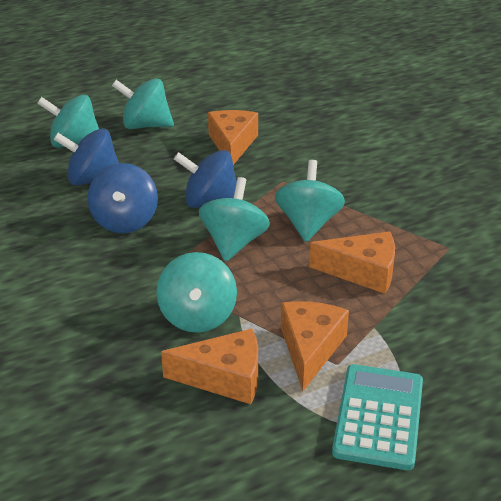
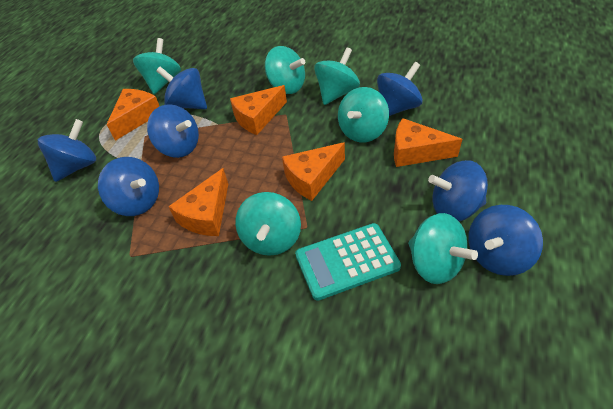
blue spinning top: [53,128,119,186] [88,163,158,233] [174,150,237,208] = 3 -> [38,119,96,182] [98,157,159,216] [147,104,199,158] [157,67,207,109] [377,62,423,116] [428,160,488,222] [468,205,543,276] = 7
orange cheese: [161,329,258,404] [208,110,258,165] [281,301,349,391] [309,231,395,294] = 4 -> [107,89,159,141] [168,168,228,236] [230,85,287,135] [282,142,345,201] [394,118,462,167] = 5
turquoise spinning top: [37,95,99,148] [112,78,174,129] [156,252,237,333] [199,177,270,262] [275,160,345,242] = 5 -> [133,38,181,94] [235,192,301,256] [265,46,305,94] [314,47,360,105] [338,87,389,143] [408,213,478,284] = 6

